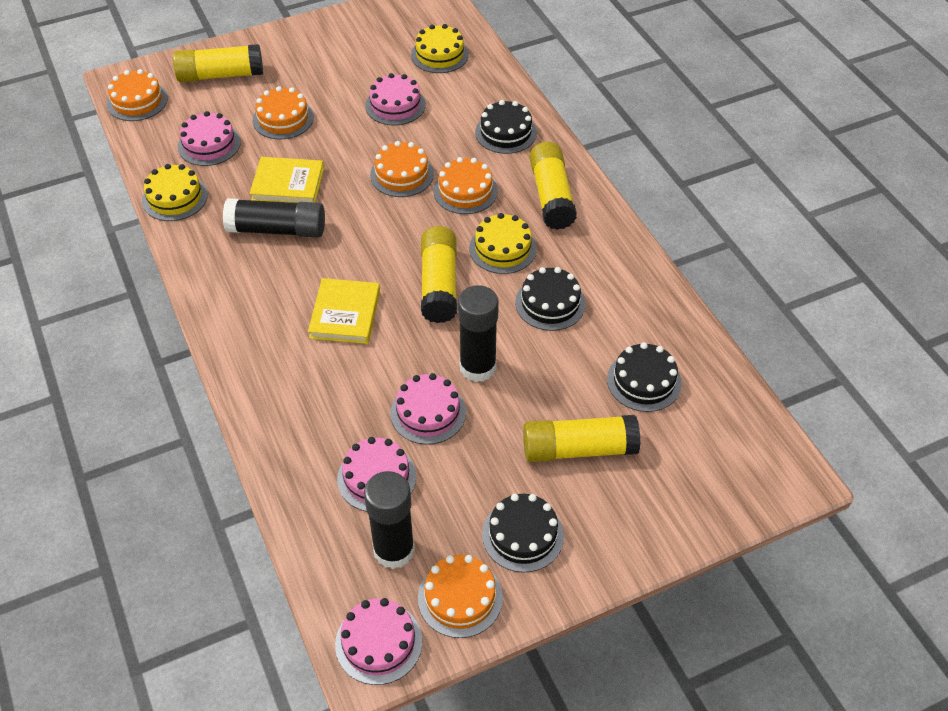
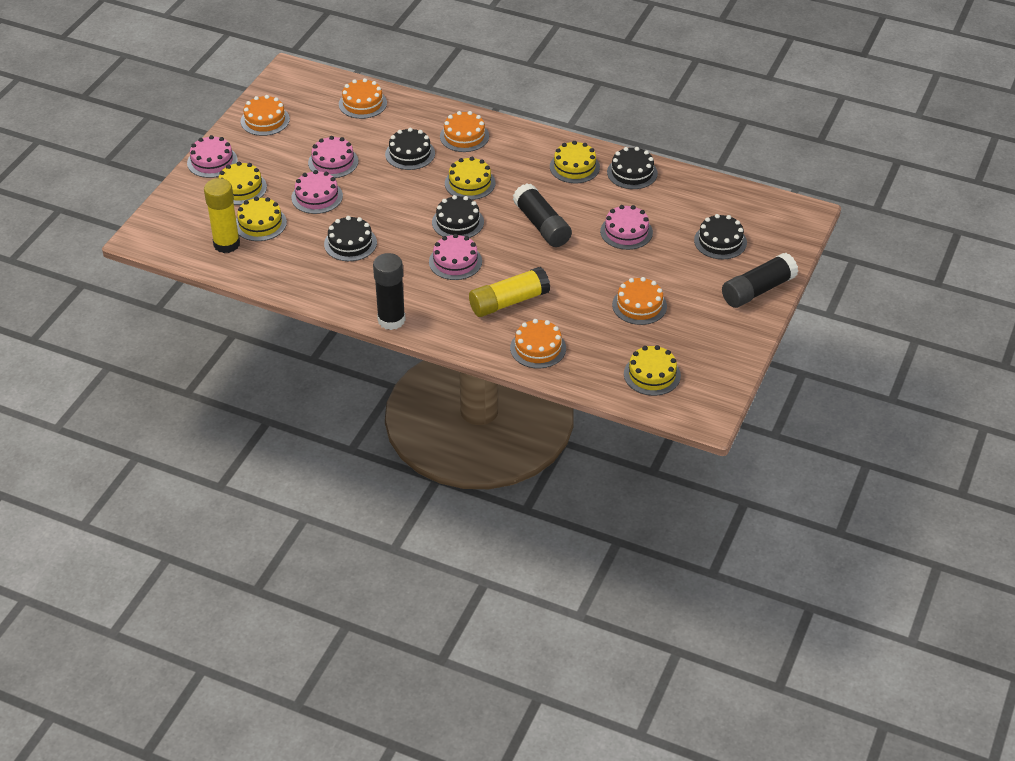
black cake: [475,100,537,154] [482,494,564,573] [515,267,585,331] [607,342,682,412] = 4 -> [324,216,377,261] [385,128,435,170] [432,195,484,238] [607,147,658,189] [694,214,747,259] = 5
yellow book: [250,157,324,203] [308,278,380,344] = 2 -> none = 0
yellow cake: [142,164,208,221] [411,24,469,73] [469,213,537,274] = 3 -> [218,162,267,205] [236,197,287,241] [445,157,495,200] [550,141,600,183] [624,345,681,396] = 5
yellow glue stick: [173,44,263,82] [421,226,457,323] [523,415,640,462] [530,142,577,230] = 4 -> [204,178,240,253] [469,267,550,317] = 2

